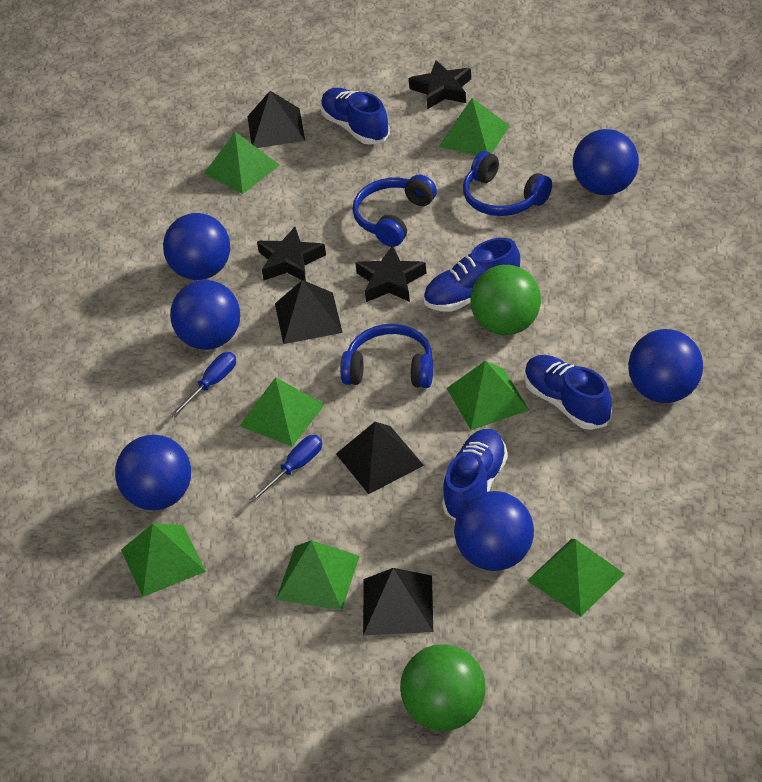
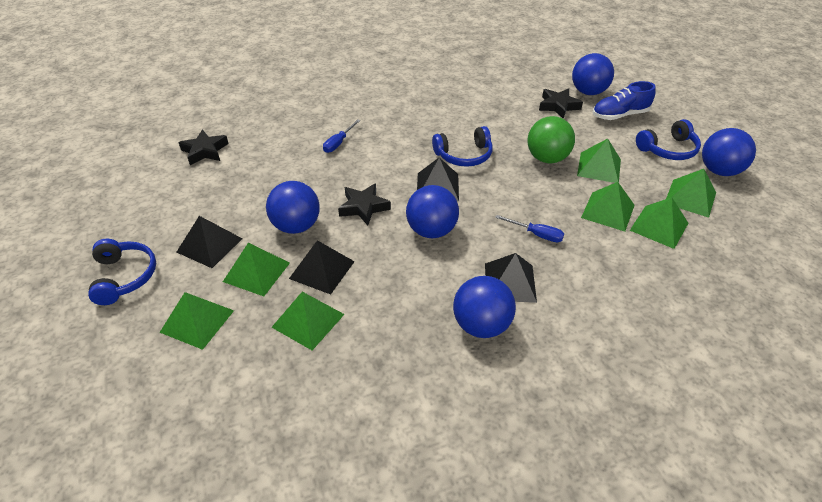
blue ball: [115,435,191,510] [163,213,230,280] [170,280,240,350] [454,491,534,571] [573,129,639,195] [628,329,703,403] = 6 -> [266,181,320,234] [406,185,459,238] [453,276,516,338] [572,53,614,95] [702,128,756,176] = 5
blue shoe: [320,88,390,145] [424,238,520,312] [442,429,508,521] [524,355,612,430] = 4 -> [593,81,656,120] = 1
green ball: [400,644,486,731] [470,265,541,335] = 2 -> [527,116,575,163] = 1

